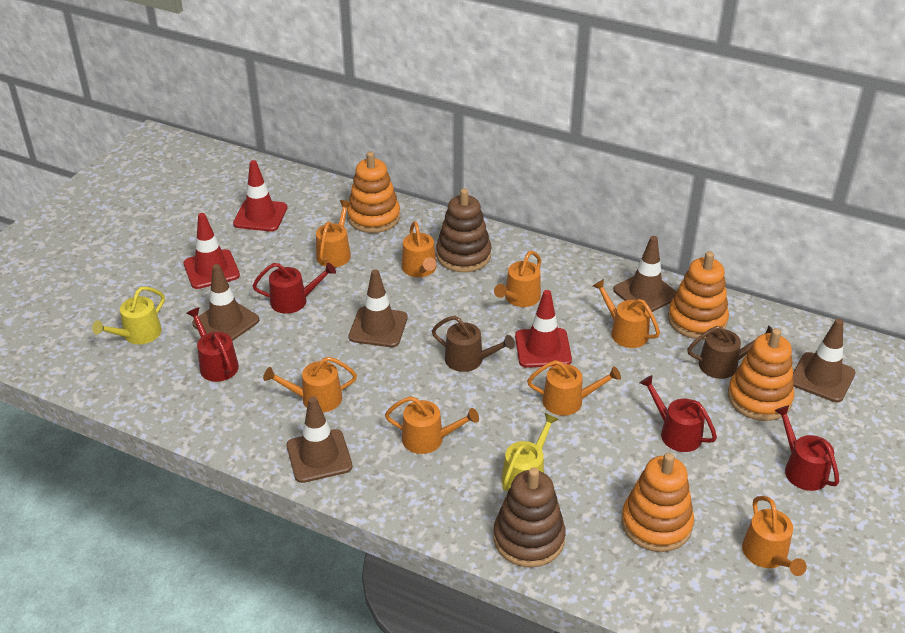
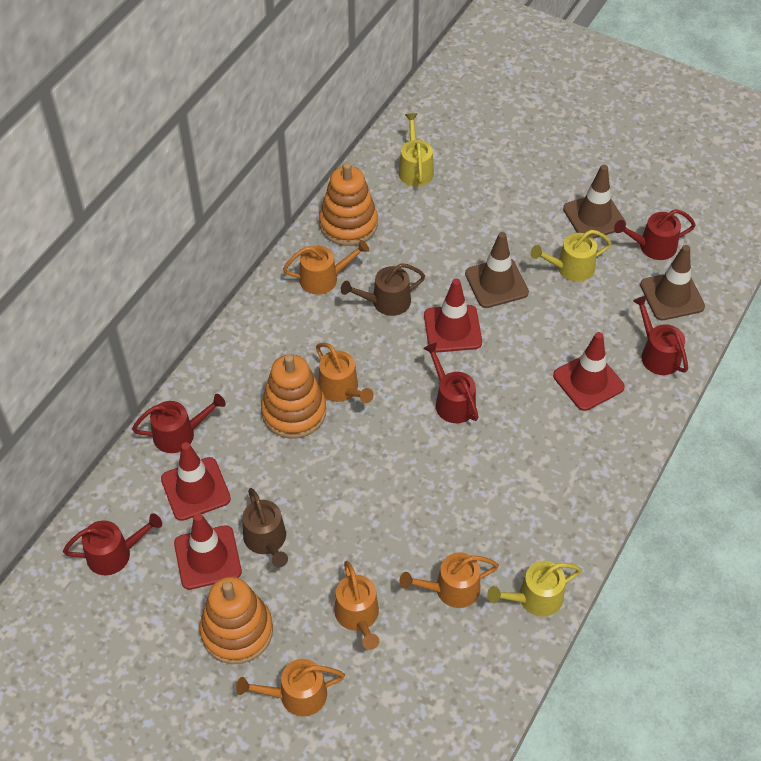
brown stacking toy: [436,188,491,272] [493,467,566,568] = 2 -> none = 0
brown traffic cone: [192,264,259,341] [287,397,353,483] [348,269,408,347] [613,236,677,312] [793,319,856,402] = 5 -> [465,232,529,308] [563,165,626,238] [640,245,705,320] = 3
orange stacking toy: [347,151,400,233] [621,453,694,552] [668,251,729,339] [728,328,794,421] = 4 -> [200,577,273,664] [261,354,326,439] [319,162,378,246] = 3
orange watering can: [263,357,357,413] [316,200,352,267] [385,396,479,454] [402,221,436,277] [494,251,541,307] [527,360,621,416] [593,279,660,348] [742,496,807,576] = 8 -> [236,659,345,717] [283,240,369,295] [316,343,374,403] [334,561,379,650] [400,552,499,608] = 5
red traffic cone: [183,213,240,289] [233,160,288,231] [515,290,572,368] = 3 -> [161,442,231,521] [174,513,242,590] [424,279,482,352] [553,332,625,411] = 4
red watering can: [186,307,239,382] [252,263,336,314] [640,375,717,452] [774,405,839,491] = 4 -> [63,513,162,575] [132,394,226,453] [423,343,479,423] [614,209,696,260] [633,296,688,375] = 5
yellow watering can: [92,286,165,344] [502,413,559,491] = 2 -> [399,113,434,186] [487,561,582,617] [531,230,611,282] = 3

